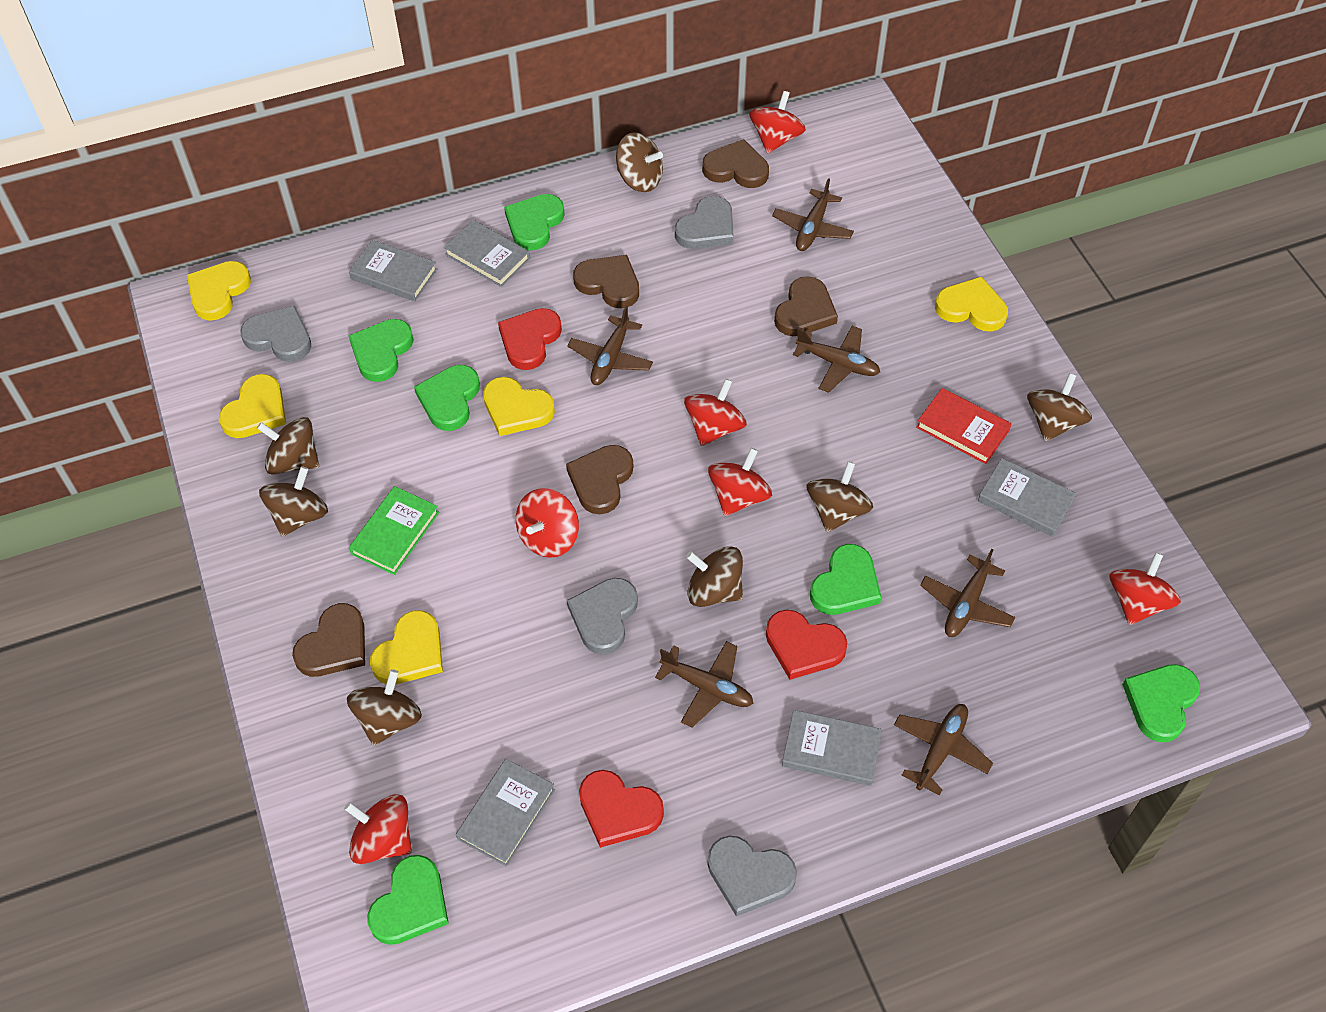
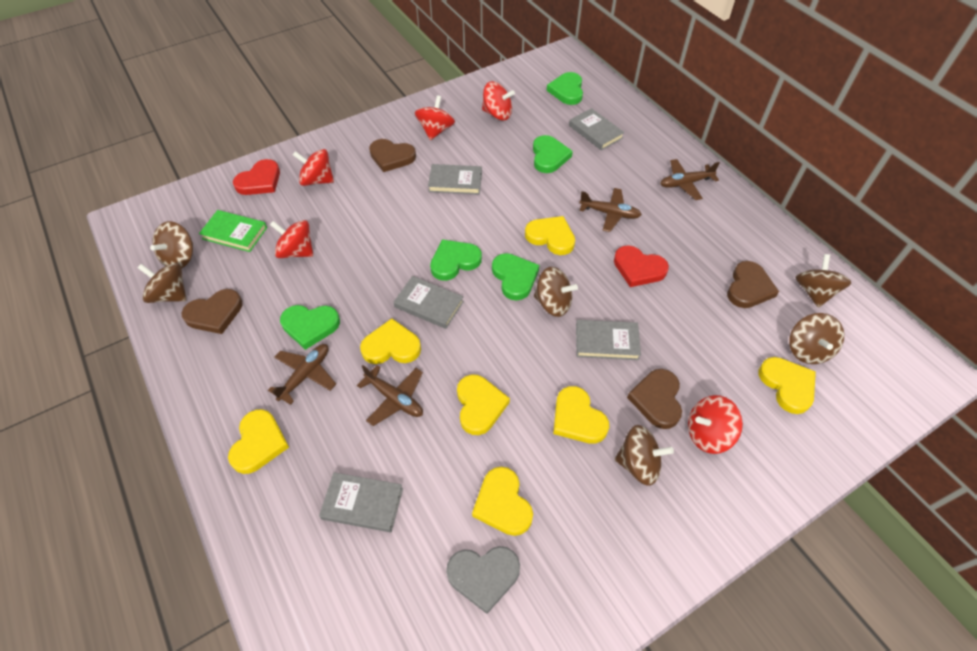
brown heart: [292,603,365,677] [566,445,633,514] [573,255,639,308] [702,139,769,188] [774,276,838,336] = 5 -> [182,289,243,334] [369,139,416,172] [627,369,682,429] [727,261,779,308] = 4
brown plane: [567,305,653,385] [655,641,753,728] [772,178,854,251] [793,326,880,393] [894,704,993,796] [920,549,1015,637] = 6 -> [268,344,336,405] [357,365,423,426] [579,188,642,232] [660,159,720,200] = 4
brown spinning top: [257,417,319,475] [259,466,328,537] [347,669,422,746] [616,132,663,192] [686,546,743,607] [806,461,873,532] [1027,373,1092,441] = 7 -> [137,263,186,303] [150,221,193,268] [534,267,578,317] [615,425,674,486] [789,313,844,364] [795,254,852,308] = 6
green heart: [349,319,414,382] [367,855,449,945] [414,365,480,431] [504,194,565,251] [810,544,882,615] [1122,664,1200,742] = 6 -> [280,305,340,350] [430,240,482,281] [492,253,539,301] [533,135,573,173] [547,72,583,105] = 5
grey heart: [240,306,311,362] [567,578,638,655] [675,196,734,249] [707,836,797,917] = 4 -> [446,546,520,614] = 1
red book: [916,388,1012,464] = 1 -> none = 0
red heart: [498,308,562,370] [579,770,664,848] [766,610,847,680] = 3 -> [233,159,280,195] [614,245,669,287] = 2
red spinning top: [344,794,412,864] [516,488,579,558] [684,379,747,446] [708,448,772,516] [749,91,806,154] [1109,552,1181,625] = 6 -> [270,220,313,258] [293,149,334,186] [415,95,455,140] [482,81,515,120] [688,395,743,454] = 5
yellow heart: [187,261,251,321] [219,374,286,438] [370,610,443,685] [483,377,555,436] [935,276,1008,332] = 5 -> [228,409,289,474] [360,318,421,364] [457,374,510,435] [472,467,533,536] [525,216,575,255] [553,386,609,444] [759,357,816,414] = 7

